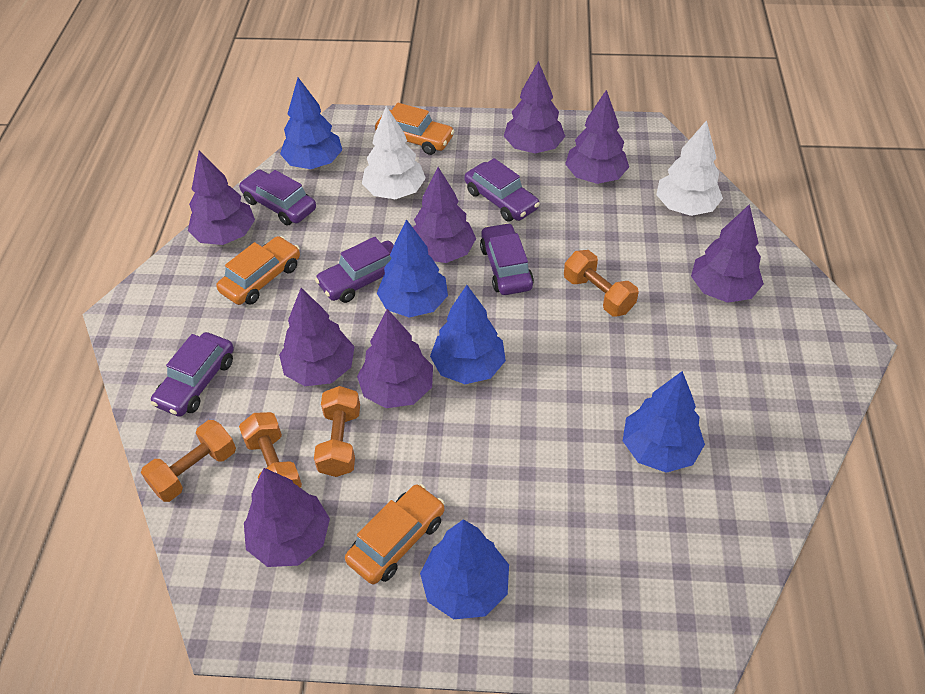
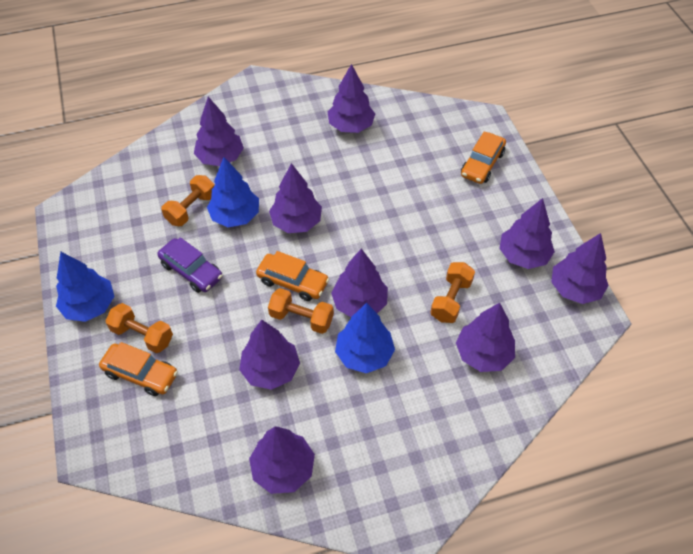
blue tree: [280,77,342,169] [377,219,448,318] [420,519,509,619] [430,285,506,384] [623,371,705,473] = 5 -> [56,252,114,322] [207,157,259,227] [335,303,395,373] = 3
purple car: [151,332,234,417] [239,169,316,226] [315,237,394,303] [465,158,540,221] [480,223,534,295] = 5 -> [157,237,223,293] = 1
purple tree: [188,151,255,245] [244,468,330,567] [279,288,355,386] [357,309,433,408] [413,167,476,263] [504,61,565,153] [565,90,629,184] [691,204,764,303] = 8 -> [194,97,244,166] [239,320,300,390] [249,427,315,494] [269,163,322,233] [328,64,375,133] [331,249,388,317] [456,303,515,372] [499,198,555,269] [551,233,609,304] = 9
white tree: [362,106,426,199] [656,120,723,216] = 2 -> none = 0

